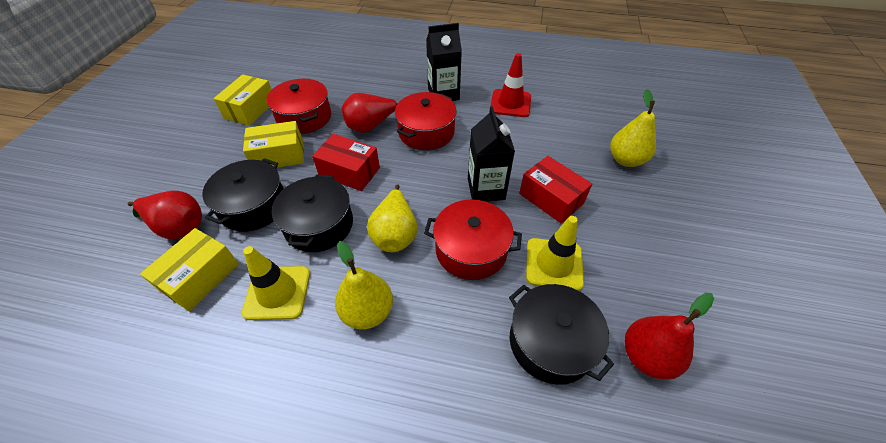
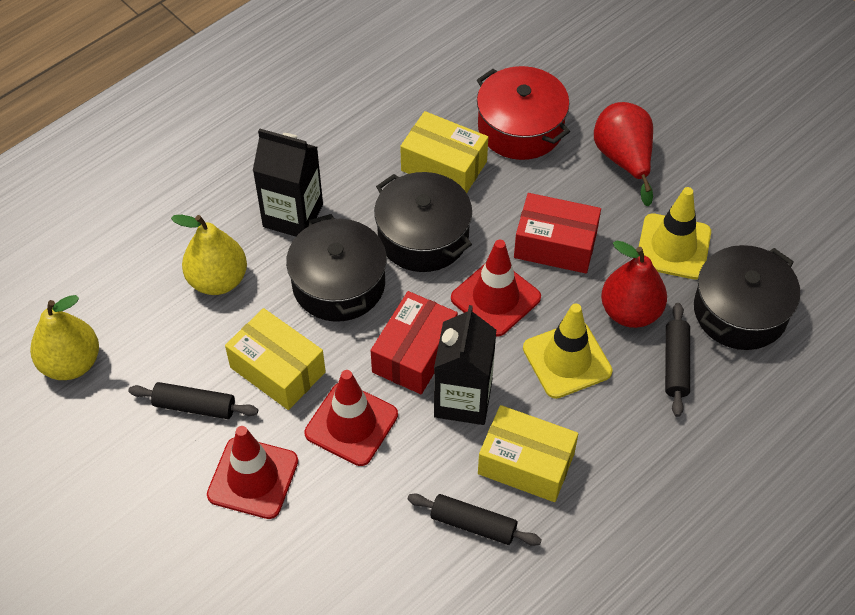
black rolling pin: none = 0 -> [128,382,258,419] [408,493,542,546] [665,303,690,417] = 3
red pear: [127,191,202,239] [342,93,398,133] [625,293,714,380] = 3 -> [594,102,653,207] [601,240,667,328] = 2
red pot: [267,79,331,134] [395,92,457,150] [424,200,522,280] = 3 -> [477,66,570,160] = 1
red traffic cone: [491,53,531,117] = 1 -> [207,426,298,519] [304,370,398,466] [451,240,541,337] = 3
yellow pear: [335,241,393,330] [367,184,417,252] [610,89,656,167] = 3 -> [30,295,99,380] [171,215,247,295] = 2

